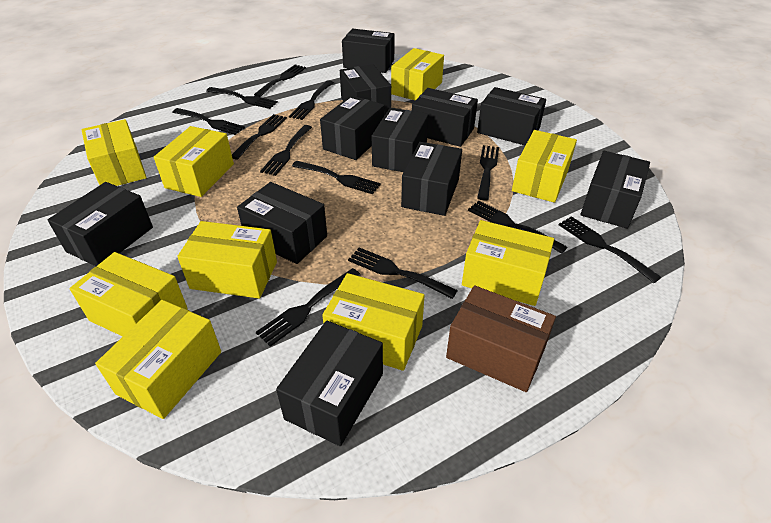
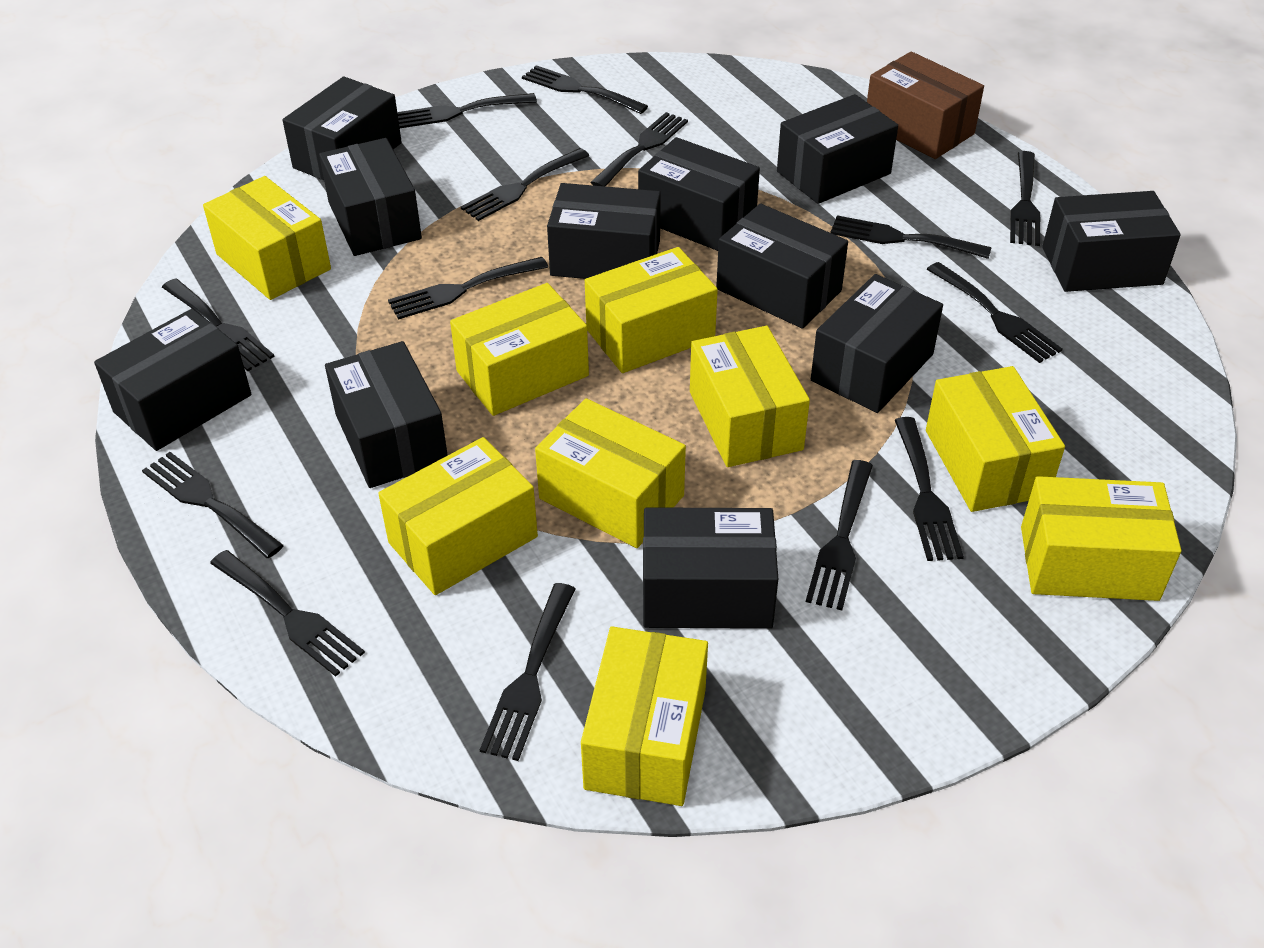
black fork: [172,108,245,135] [206,87,278,109] [232,114,287,160] [254,64,306,97] [256,268,361,347] [260,125,312,176] [289,80,334,120] [292,161,381,194] [348,247,458,299] [468,201,567,254] [477,145,499,201] [559,216,661,283] = 12 -> [142,452,284,558] [162,279,275,371] [210,550,365,677] [388,257,548,320] [397,93,537,128] [461,148,590,221] [480,583,575,761] [522,65,648,114] [590,112,688,187] [806,460,873,610] [830,215,992,259] [895,417,964,561] [927,262,1062,363] [1010,151,1040,246] = 14

